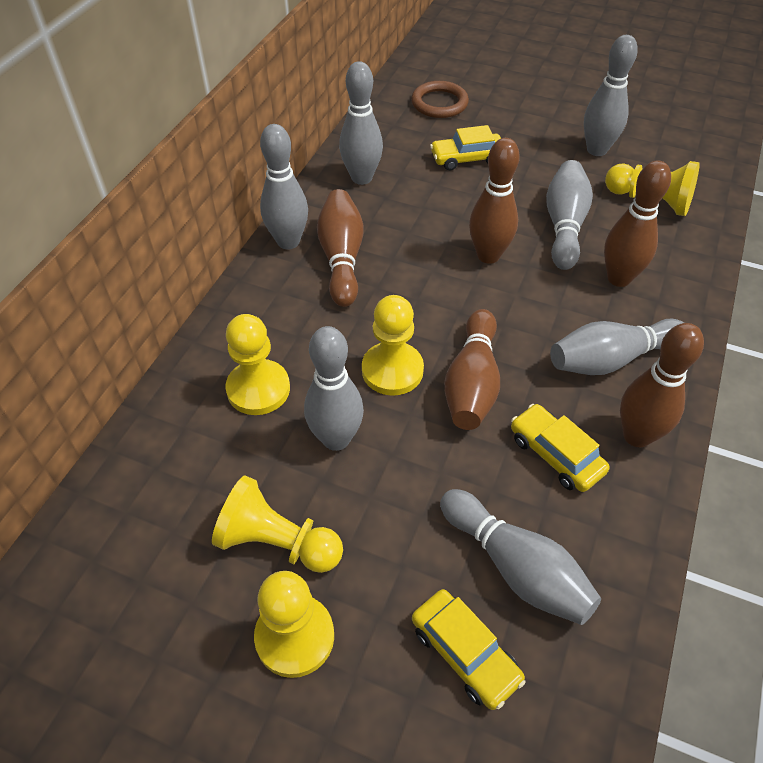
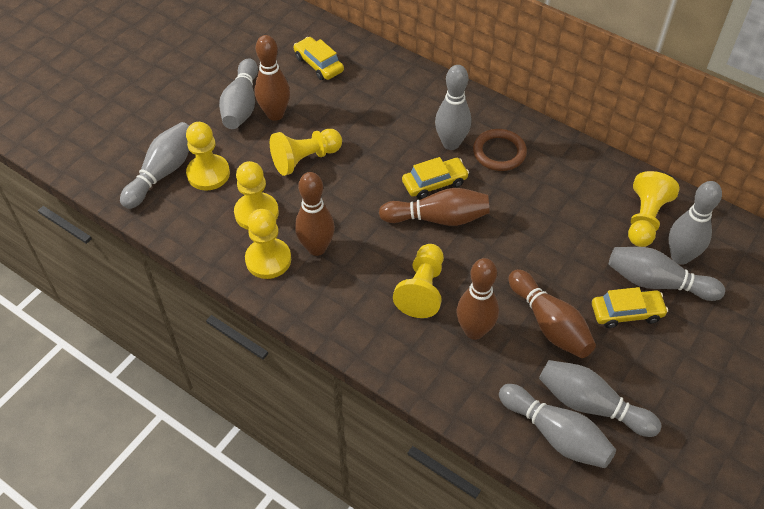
yellow pawn: [212,475,343,573] [225,314,290,415] [254,571,334,678] [362,295,424,396] [605,161,700,216] = 5 -> [186,122,230,191] [234,161,279,230] [245,209,291,279] [270,129,342,176] [393,244,444,318] [628,171,679,247] = 6

